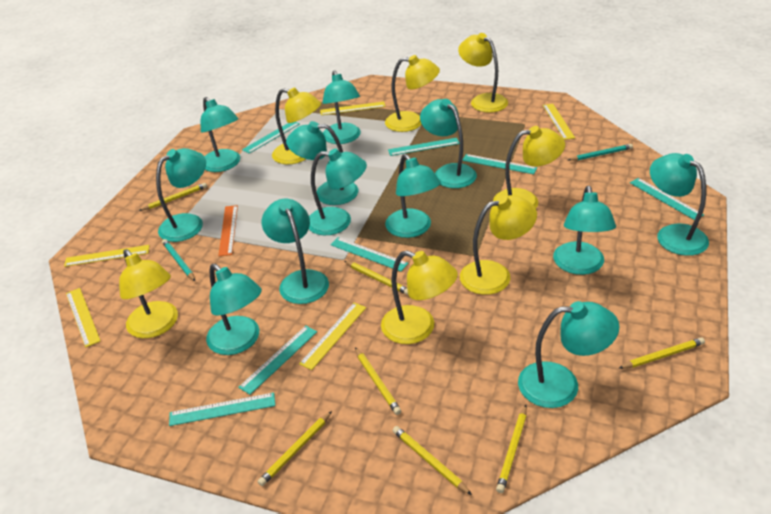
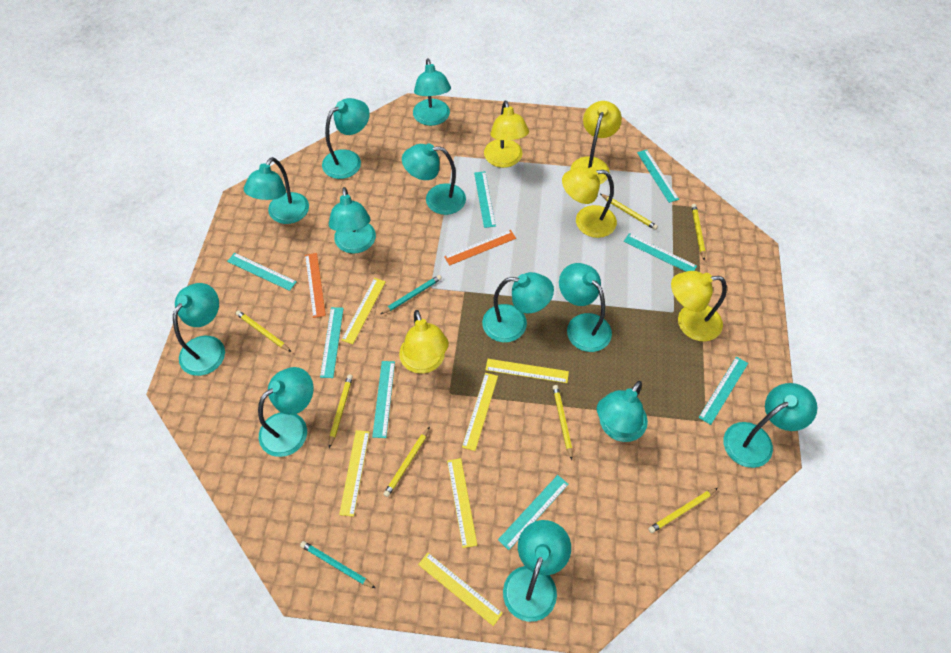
orange ruler: [218,205,238,256] = 1 -> [305,253,326,318] [444,230,516,266] = 2
turquoise ruler: [169,393,275,426] [238,326,317,395] [242,122,300,153] [330,237,408,272] [388,138,459,156] [462,154,537,174] [630,178,704,220] = 7 -> [227,253,297,291] [320,307,344,378] [372,361,395,438] [474,171,496,228] [498,475,569,550] [624,233,697,272] [637,150,679,203] [698,357,748,425] = 8
yellow lamp: [119,249,178,338] [272,87,321,164] [381,250,458,344] [385,55,440,132] [458,33,508,113] [460,195,537,295] [493,126,565,208] = 7 -> [399,310,449,374] [484,100,529,168] [562,167,617,238] [570,101,622,184] [671,271,727,342] = 5
yellow ruler: [64,245,149,267] [66,288,100,347] [299,303,366,370] [320,101,386,115] [543,104,575,140] = 5 -> [339,430,370,517] [341,278,386,344] [418,553,503,626] [447,458,477,548] [462,373,498,451] [485,359,569,383] = 6

